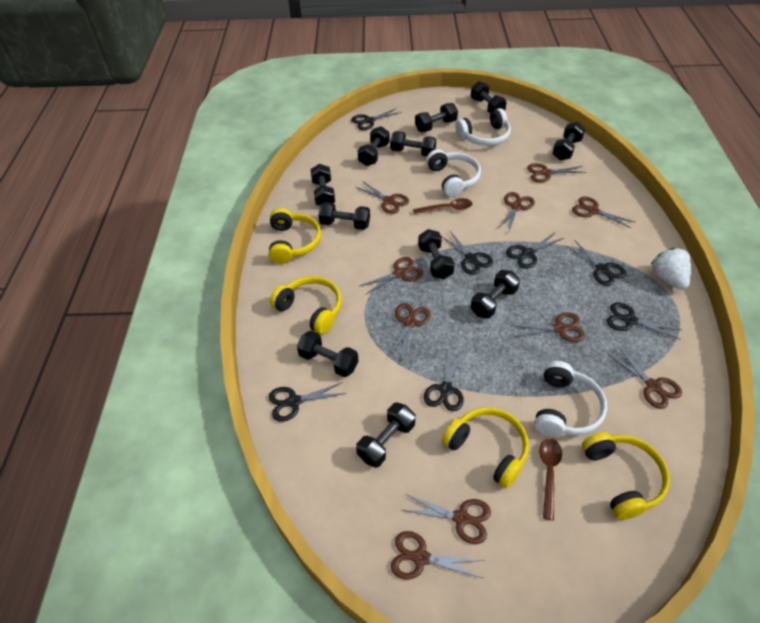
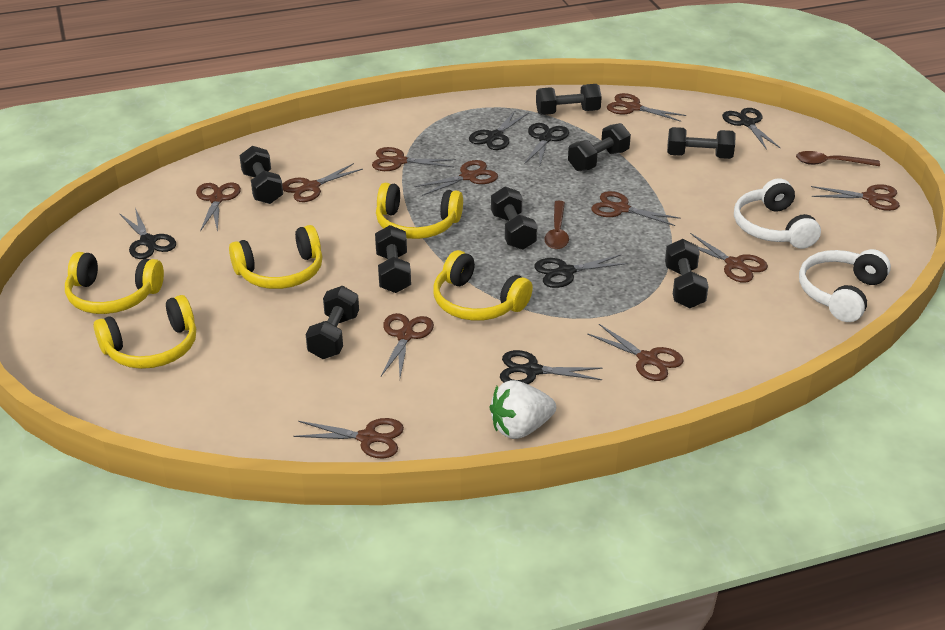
black dumbbell: [297,331,358,377] [310,164,335,206] [318,202,370,230] [356,403,416,468] [358,126,390,166] [390,131,436,156] [415,103,458,132] [418,229,455,279] [471,81,507,114] [471,270,520,318] [552,122,585,160] = 11 -> [239,146,283,204] [306,286,359,359] [375,225,411,293] [491,186,537,250] [536,84,602,115] [568,123,631,171] [665,239,708,308] [667,127,736,159] = 8
black scissors: [268,382,347,422] [351,108,402,130] [424,349,464,411] [441,230,493,275] [506,232,564,269] [565,240,626,286] [606,302,681,340] = 7 -> [119,208,176,259] [469,110,529,150] [500,350,603,384] [524,123,569,165] [534,254,628,288] [722,108,780,150] = 6
brown scissors: [355,181,409,214] [358,257,423,295] [389,303,431,361] [391,531,485,580] [402,494,491,544] [497,192,535,234] [511,312,585,342] [527,163,586,183] [572,197,636,229] [608,347,682,409] = 10 -> [196,183,241,232] [282,163,363,202] [293,418,404,459] [372,147,456,171] [381,313,434,377] [414,160,498,196] [587,324,684,381] [591,191,681,226] [607,93,686,122] [690,233,768,283] [811,184,900,211] = 11
white headphones: [426,149,481,197] [455,108,511,146] [534,361,607,437] = 3 -> [734,178,821,249] [799,249,891,322] = 2
yellow headphones: [269,208,321,264] [270,276,342,335] [442,407,529,488] [582,432,670,520] = 4 -> [65,252,164,314] [94,295,196,369] [229,225,322,289] [376,183,463,239] [433,250,533,321] = 5

